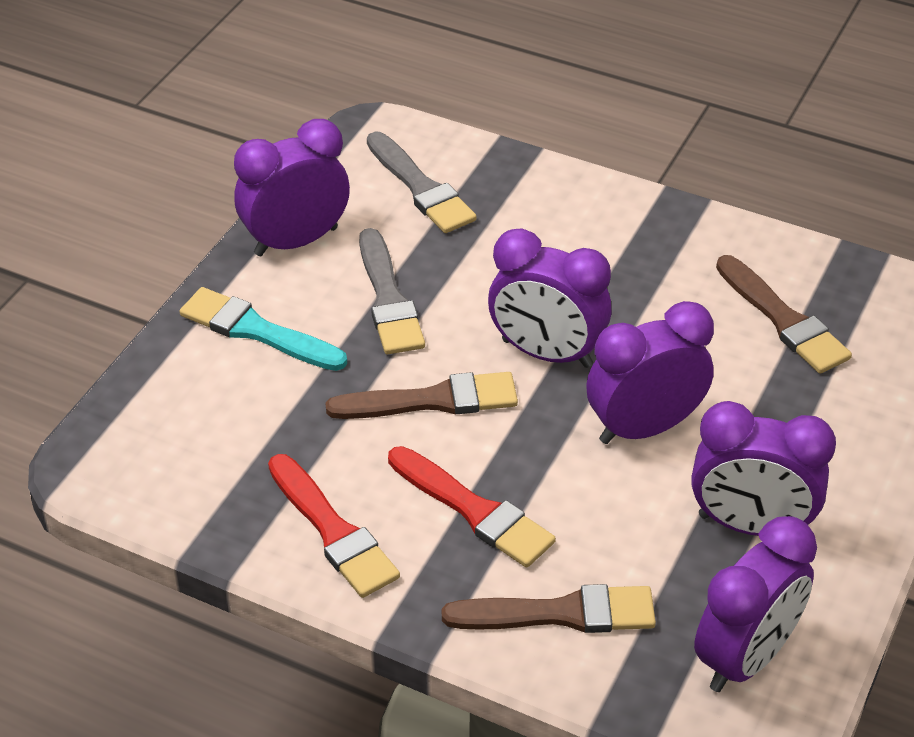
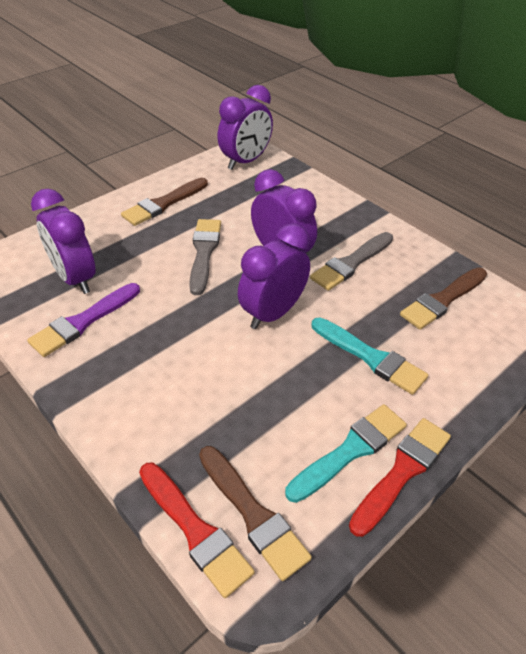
purple brush: none = 0 -> [27,283,140,357] = 1
purple clock: [234,119,350,256] [488,228,612,368] [586,301,714,444] [691,401,836,536] [694,516,817,692] = 5 -> [31,189,96,294] [217,85,273,170] [238,223,310,329] [251,169,317,253] = 4
turquoise brush: [180,287,347,371] = 1 -> [285,404,407,503] [312,317,428,395] = 2

